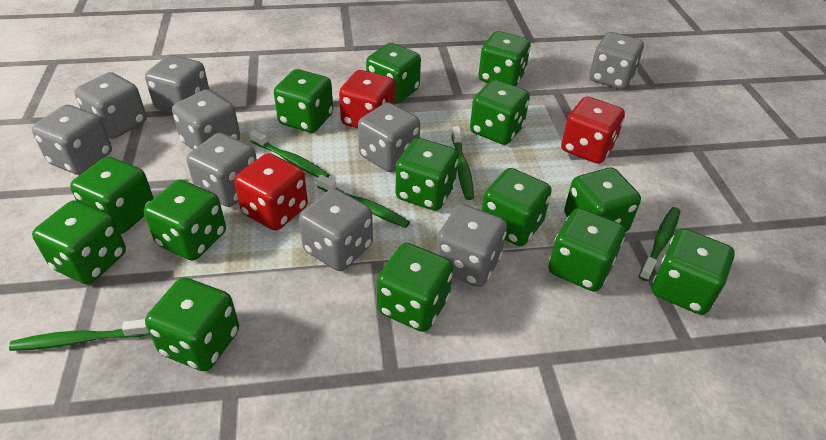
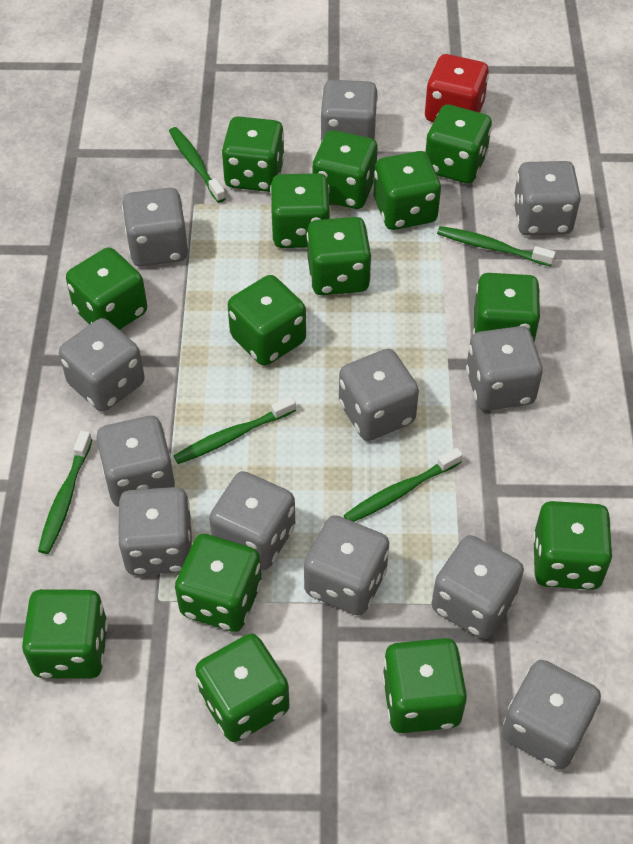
grey dice: [32,105,112,175] [74,72,147,139] [145,55,209,113] [172,89,240,150] [187,133,257,207] [299,188,373,271] [358,103,420,172] [435,204,507,287] [589,32,644,90] = 9 -> [59,318,145,412] [96,416,175,507] [118,487,192,575] [122,188,189,267] [209,471,295,570] [304,515,389,615] [320,80,378,142] [339,349,419,441] [432,535,524,639] [466,326,543,411] [502,660,601,769] [513,161,581,235] = 12
red dice: [234,153,308,231] [339,70,395,129] [561,96,625,164] = 3 -> [425,54,489,122] = 1

